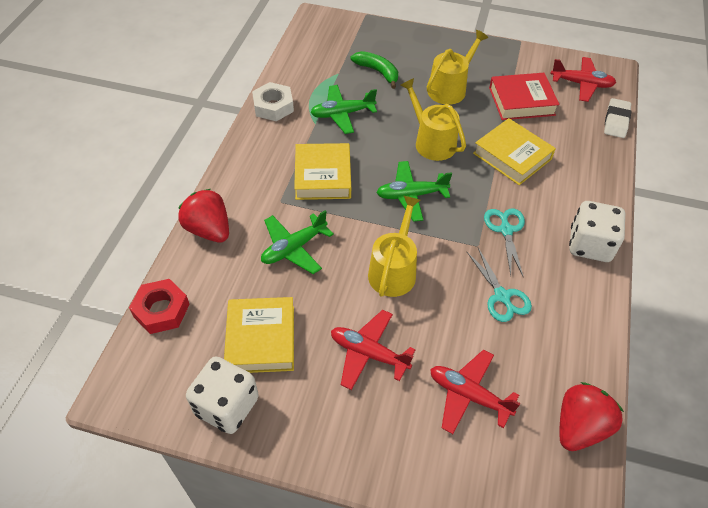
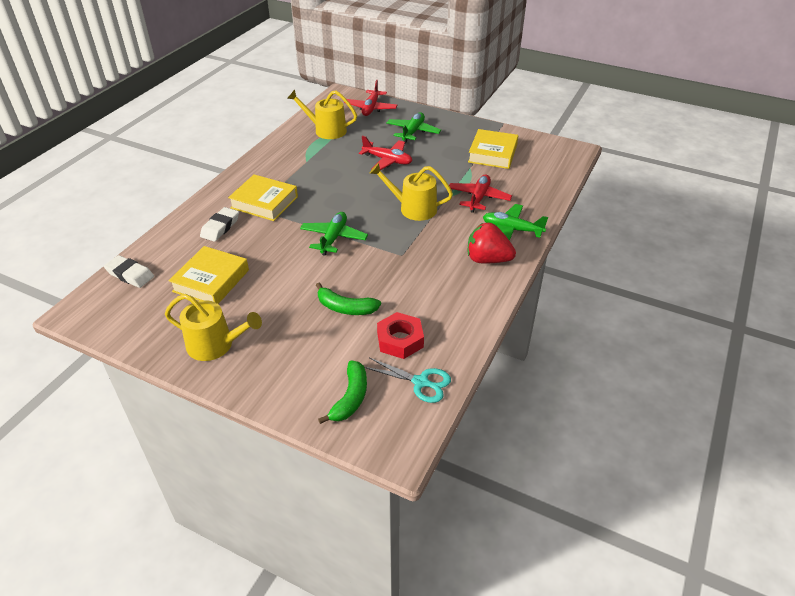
green banana: [351,51,398,89] = 1 -> [316,283,381,315] [318,360,367,424] = 2
red book: [489,73,560,120] = 1 -> none = 0
red strawberry: [178,189,229,242] [559,382,624,451] = 2 -> [468,223,516,263] = 1
turquoise scissors: [467,248,532,322] [484,208,525,276] = 2 -> [364,358,451,403] = 1
white dice: [186,356,259,434] [569,201,625,262] = 2 -> none = 0
white eraser: [604,98,631,138] = 1 -> [104,255,154,288] [200,207,239,242] = 2
white nut: [252,82,294,121] = 1 -> none = 0

